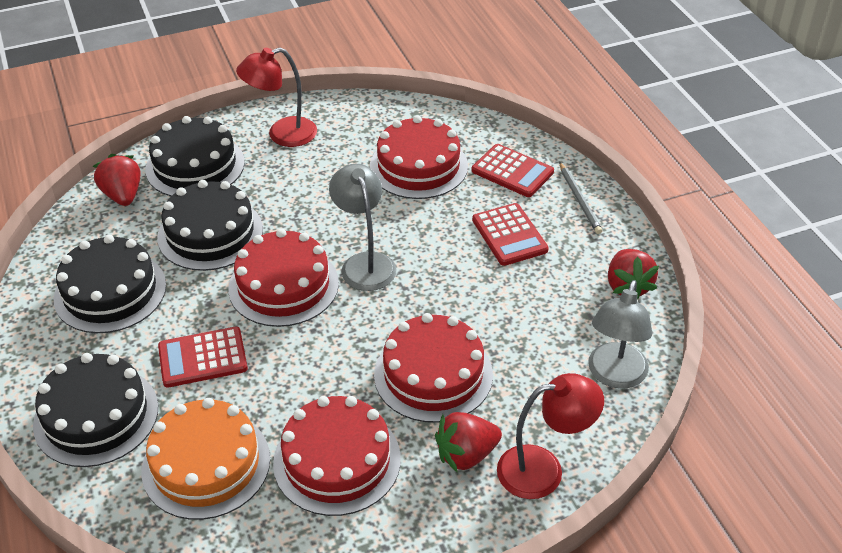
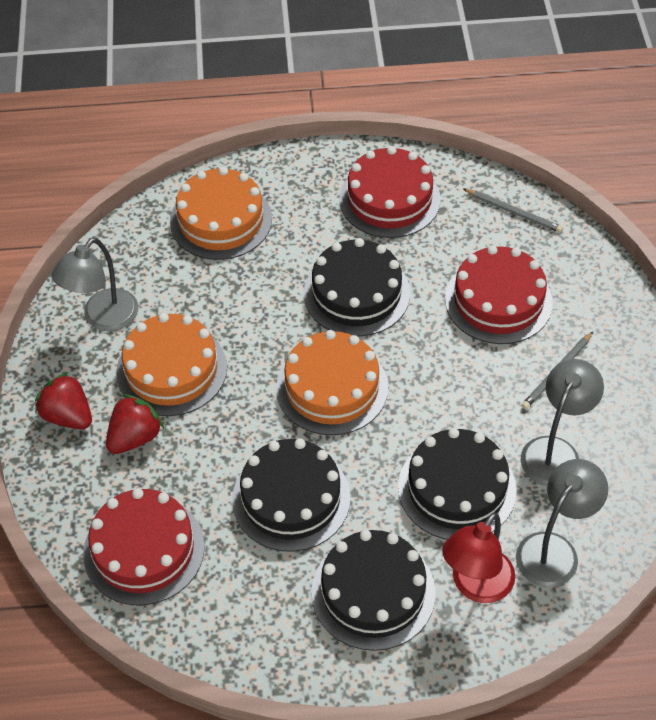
grey lamp: [329,164,396,291] [588,280,652,389] = 2 -> [52,238,138,331] [516,459,608,587] [521,359,604,486] = 3
grey pencil: [559,162,602,234] = 1 -> [463,189,563,233] [521,332,593,409] = 2
orange cake: [142,398,270,520] = 1 -> [116,313,227,416] [170,167,272,260] [276,330,388,435] = 3
red cake: [228,229,339,327] [273,396,401,516] [370,115,468,199] [374,313,493,423] = 4 -> [83,488,205,605] [340,146,441,238] [445,245,553,344] = 3
red calculator: [158,327,248,388] [472,144,554,197] [472,203,549,266] = 3 -> none = 0
red lamp: [236,48,317,147] [497,373,604,499] = 2 -> [442,512,515,603] = 1
red strawberry: [93,154,140,206] [435,412,502,473] [608,249,659,299] = 3 -> [35,372,92,429] [106,394,164,454] = 2

